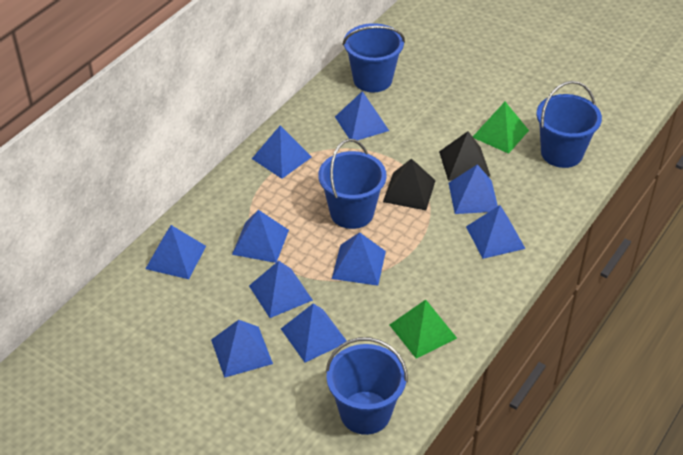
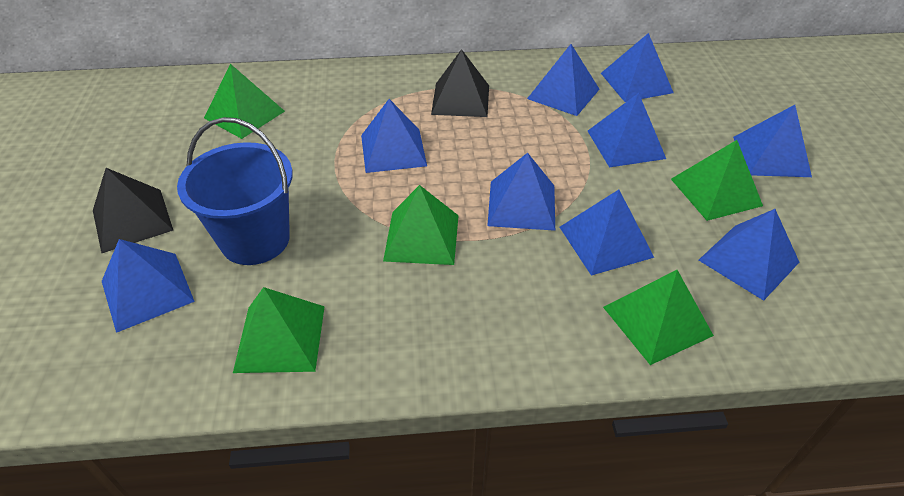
blue bucket: [318,139,387,229] [326,337,408,435] [343,23,405,92] [536,81,602,168] = 4 -> [177,117,293,265] = 1
blue pyramid: [146,225,206,279] [211,320,273,378] [232,210,289,263] [249,261,313,318] [252,126,311,179] [281,303,347,362] [332,232,386,286] [335,91,389,140] [449,164,498,214] [466,205,526,259] = 10 -> [102,239,195,333] [361,99,427,173] [487,153,555,231] [527,44,600,116] [559,190,654,275] [588,93,666,167] [601,33,674,102] [699,209,799,301] [733,105,812,177] = 9
green pyramid: [390,300,457,359] [473,102,529,154] = 2 -> [204,64,285,139] [233,287,325,373] [383,185,459,265] [603,270,714,365] [671,140,763,221] = 5

